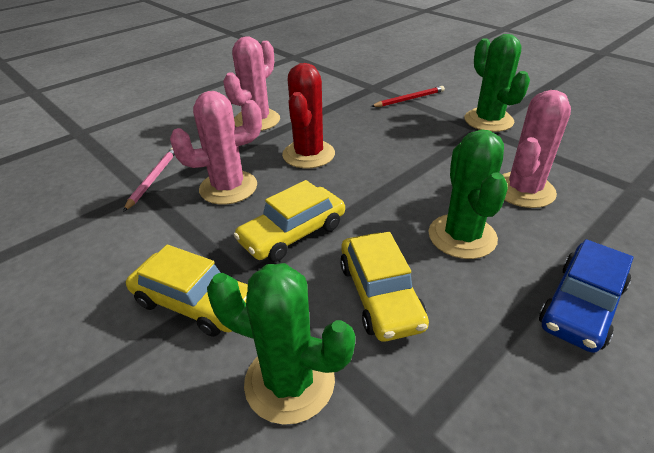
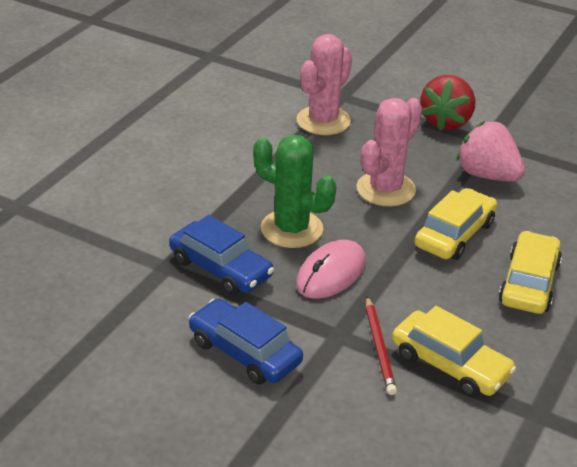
blue car: [539,239,633,353] = 1 -> [169,215,274,295] [189,298,303,385] = 2
green cactus: [207,263,355,425] [429,129,508,259] [464,34,530,132] = 3 -> [253,135,336,248] = 1
pink cactus: [170,91,262,205] [223,37,280,131] [502,90,571,208] = 3 -> [296,34,352,135] [357,98,422,206] = 2
pink mouse: none = 0 -> [296,240,366,299] = 1
pink pencil: [123,148,175,212] = 1 -> none = 0
pink strawberry: none = 0 -> [457,121,525,182] = 1
red cactus: [282,63,335,168] = 1 -> none = 0
red strawberry: none = 0 -> [420,75,475,130] = 1

